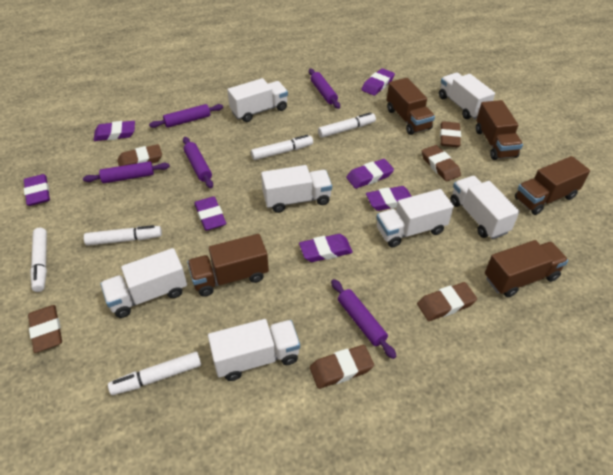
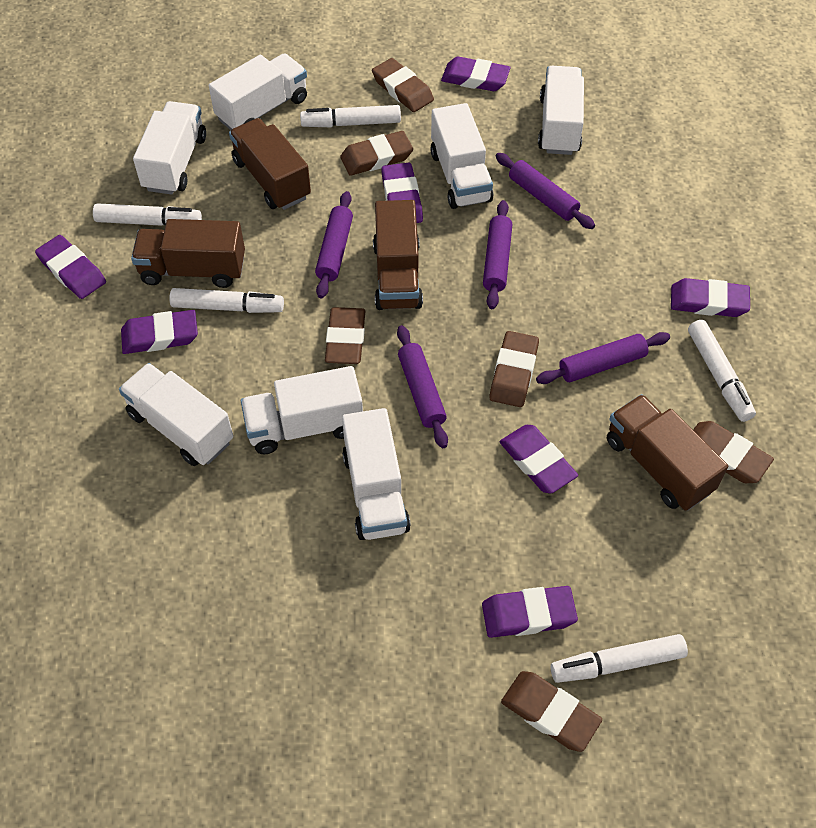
brown truck: [187,234,269,297] [387,78,435,135] [476,100,523,160] [485,240,568,297] [515,156,590,215] = 5 -> [131,219,245,288] [229,118,311,210] [373,200,423,310] [607,394,728,511] = 4

